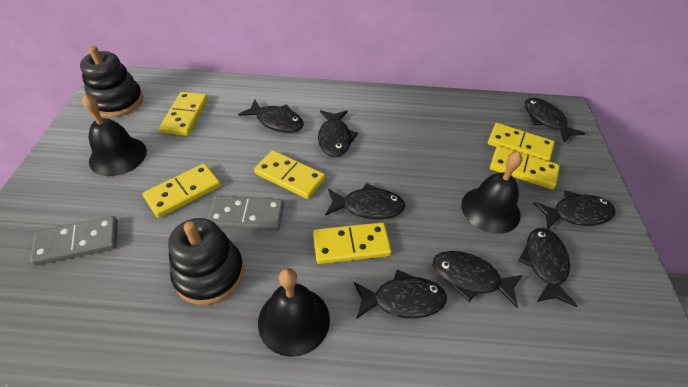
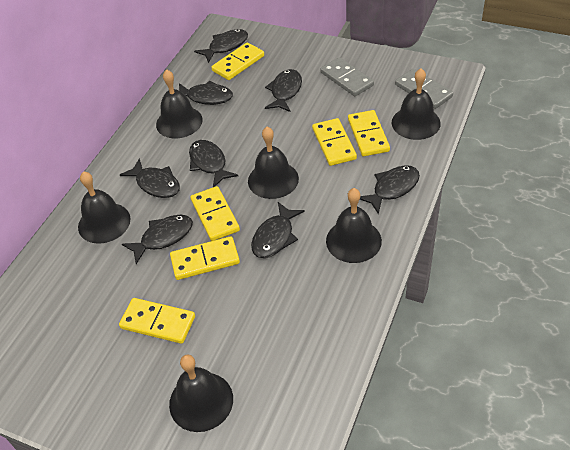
black bell: [82,94,147,176] [258,268,330,357] [461,151,523,234] = 3 -> [78,171,131,244] [156,69,203,138] [169,354,233,432] [248,127,299,199] [326,188,382,263] [392,68,441,140] = 6
black stacking toy: [80,46,143,117] [168,218,244,305] = 2 -> none = 0

